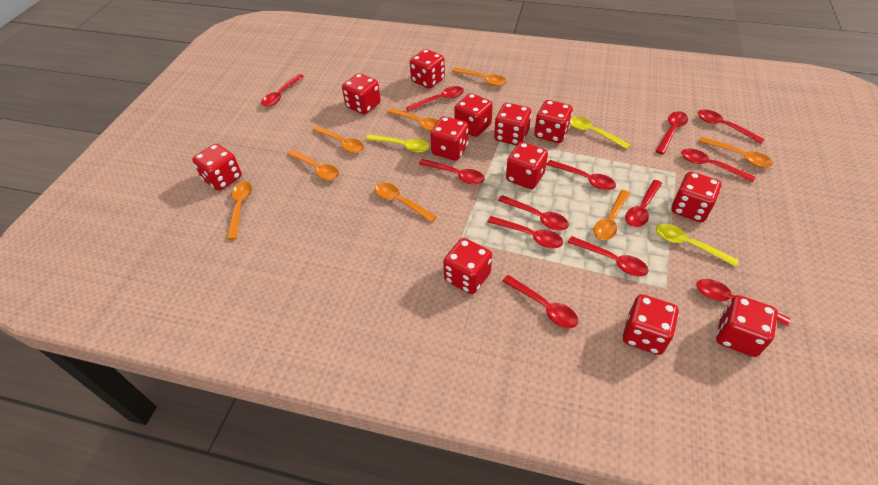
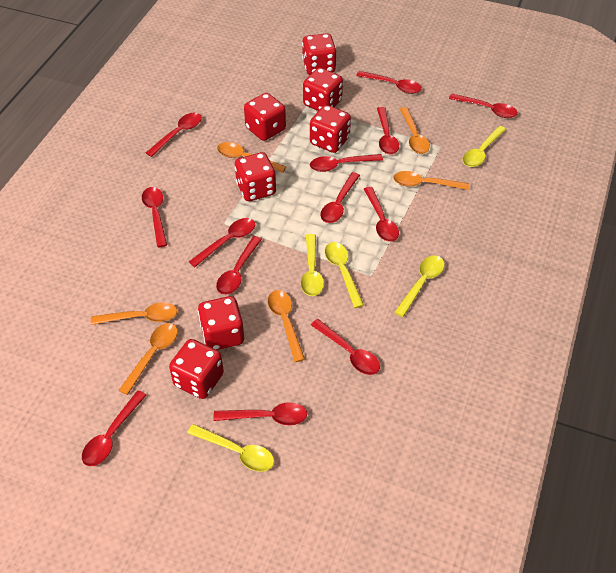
orange spoon: [227,181,252,240] [287,149,339,180] [313,125,364,153] [375,183,437,222] [387,108,438,131] [452,67,507,86] [594,190,630,240] [699,137,773,167] = 8 -> [91,303,177,325] [119,323,178,395] [217,142,286,173] [268,290,305,362] [393,171,470,190] [400,107,430,154] = 6
red dice: [192,144,242,191] [342,73,381,114] [410,49,445,89] [430,116,468,161] [443,238,492,294] [454,93,493,137] [494,103,531,145] [506,142,548,189] [534,100,573,143] [623,294,679,355] [671,172,721,222] [716,295,778,357] = 12 -> [169,339,224,399] [198,296,244,350] [235,152,276,201] [244,93,286,141] [302,33,336,75] [303,68,343,111] [310,105,351,153] = 7
yellow spoon: [366,134,430,153] [570,116,630,149] [656,224,739,267] = 3 -> [187,424,274,472] [301,234,324,296] [325,242,364,308] [394,256,445,317] [463,126,506,167] = 5

